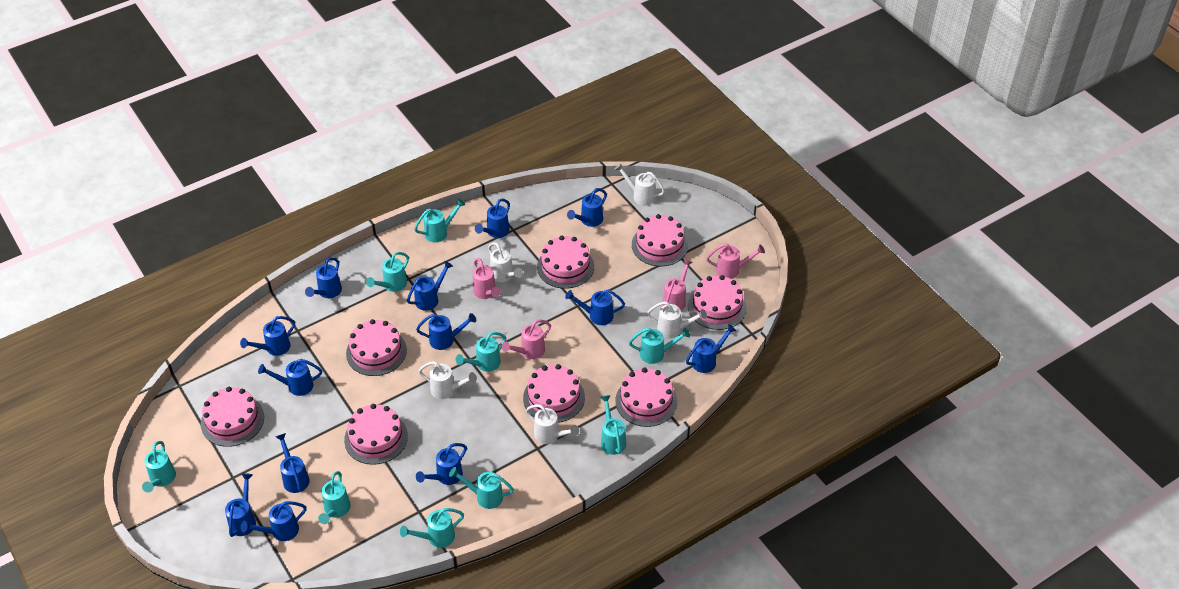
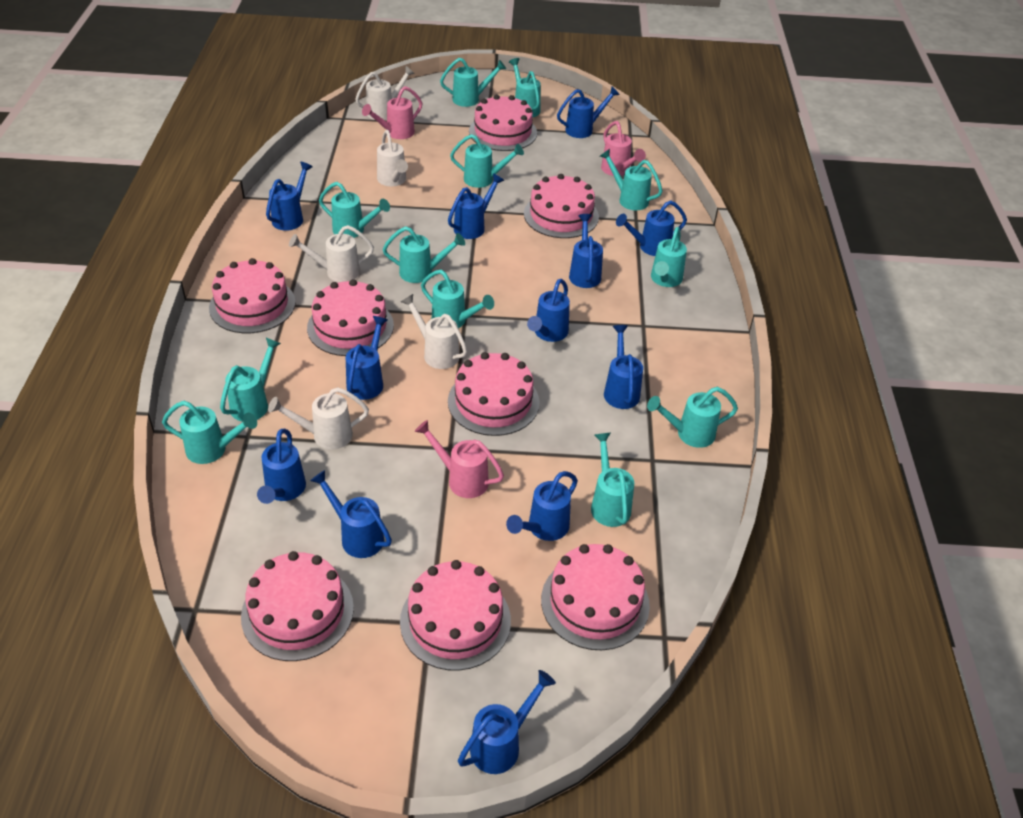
blue watering can: [225,473,256,537] [240,316,295,356] [241,501,307,541] [258,359,322,396] [276,433,310,493] [305,257,342,298] [407,261,453,311] [416,313,476,350] [416,443,467,485] [475,199,510,238] [565,290,625,325] [567,188,607,227] [686,324,736,373] = 13 -> [257,429,306,504] [266,162,313,231] [310,470,392,558] [346,316,388,400] [448,173,504,239] [458,670,556,774] [506,471,578,541] [527,279,570,342] [557,87,620,138] [569,214,603,288] [604,325,643,409] [616,200,687,256] = 12
pink watering can: [473,258,501,299] [502,319,551,359] [662,259,693,311] [706,243,765,279] = 4 -> [362,86,423,139] [415,420,504,498] [601,121,646,176] = 3
turquoise watering can: [142,441,176,492] [318,471,351,524] [366,252,409,292] [400,508,464,548] [414,199,465,243] [449,467,514,509] [456,332,506,372] [600,395,626,455] [629,328,690,364] = 9 -> [162,401,257,464] [220,338,281,422] [319,182,390,238] [383,226,465,283] [421,270,494,328] [440,58,506,107] [450,134,524,188] [509,58,541,118] [591,433,634,527] [600,149,663,210] [647,387,738,448] [651,227,687,287] = 12

